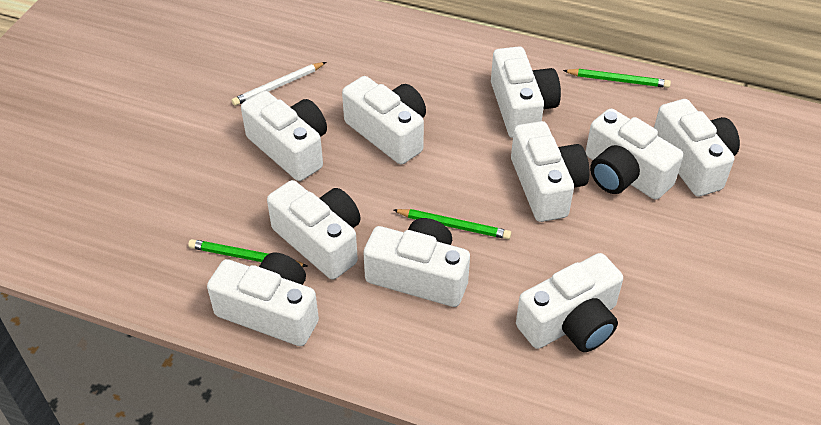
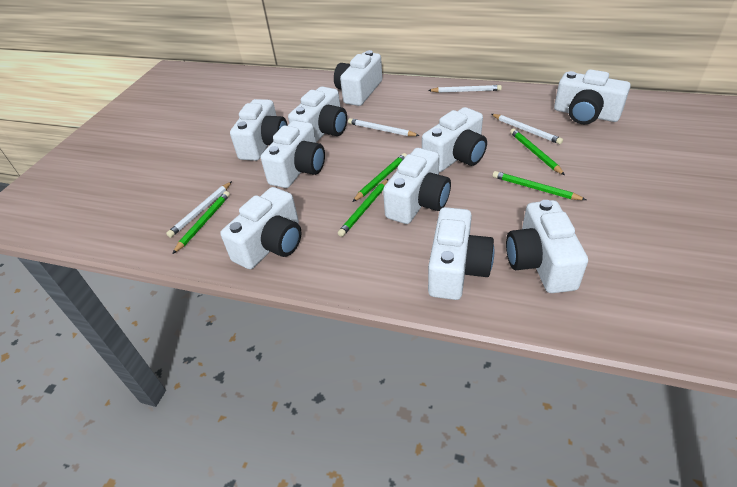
green pencil: [188,239,308,267] [393,209,511,239] [563,69,671,88] = 3 -> [172,191,230,254] [338,179,388,237] [353,153,407,202] [493,171,586,200] [510,128,565,175] = 5
white pencil: [232,62,326,106] = 1 -> [166,181,232,238] [348,118,420,136] [428,85,502,93] [491,114,563,144] = 4

